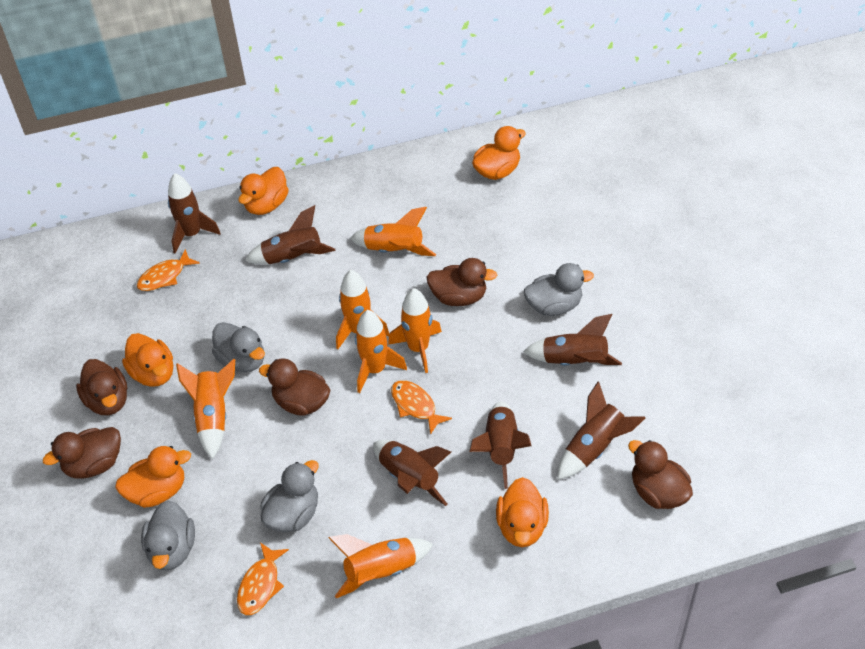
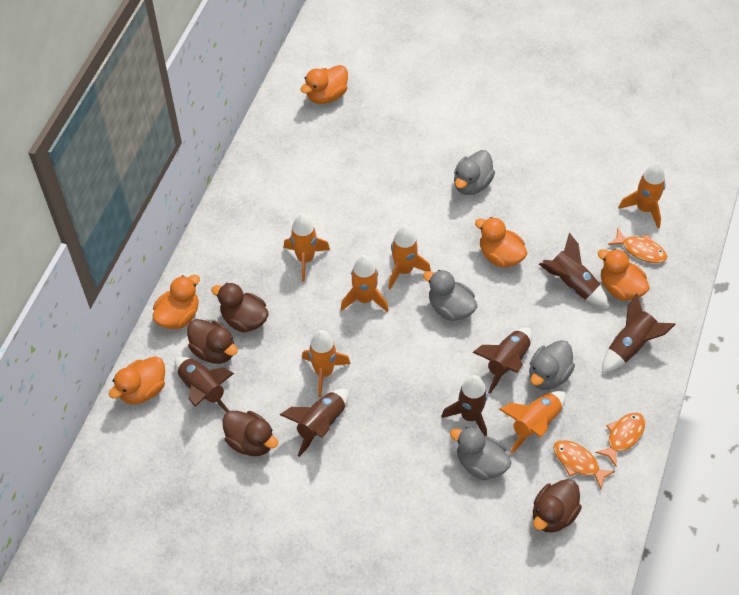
brown duck: [43,427,121,479] [76,359,127,415] [259,358,330,416] [426,258,497,306] [628,440,693,509] = 5 -> [187,319,238,364] [211,283,269,333] [222,411,278,456] [533,479,582,532] = 4

